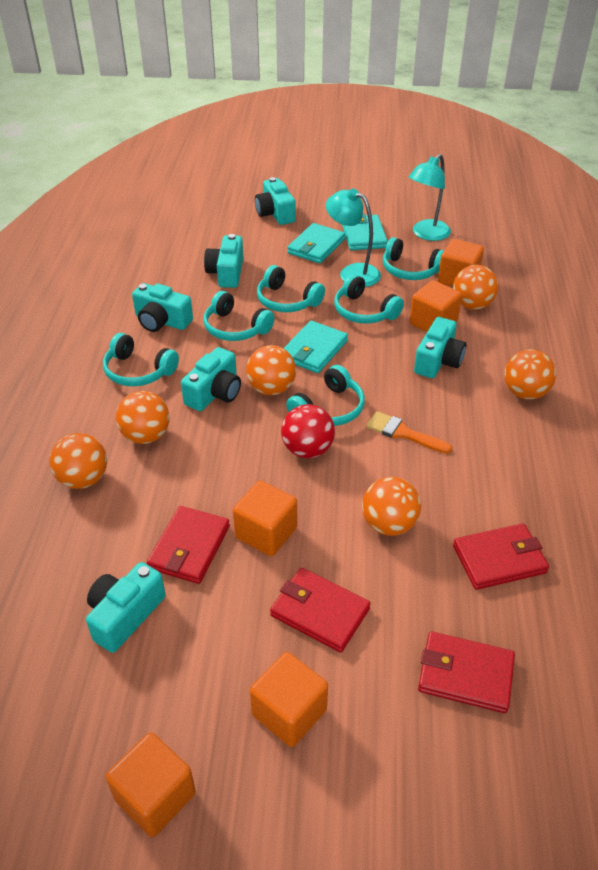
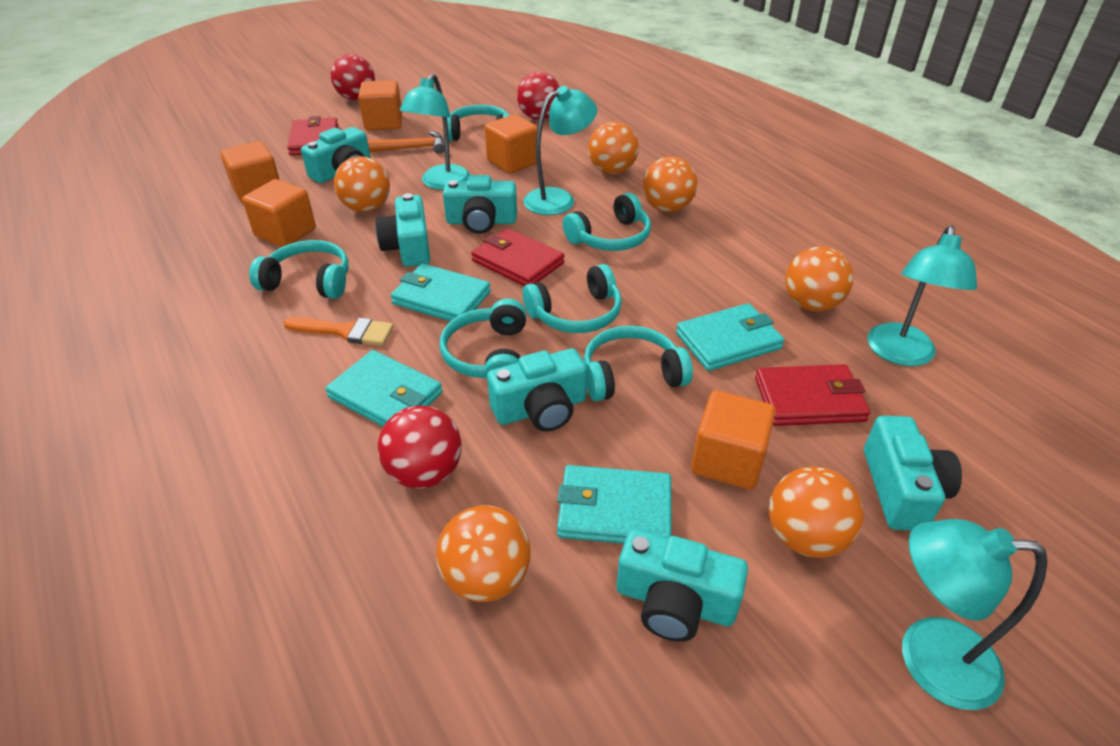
orange hammer: none = 0 -> [368,131,445,154] = 1
red ball: [281,404,335,458] = 1 -> [331,54,375,100] [378,406,462,489] [517,72,560,120] = 3
red wallet: [147,506,230,584] [270,568,371,653] [418,631,515,713] [453,523,549,590] = 4 -> [287,116,338,156] [471,228,564,286] [755,364,871,426] = 3
turquoise lamp: [326,189,381,287] [409,154,451,241] = 2 -> [400,73,471,190] [523,86,597,215] [867,225,977,366] [902,519,1048,710] = 4
turquoise wallet: [284,321,348,373] [287,223,345,264] [342,213,388,250] = 3 -> [326,350,443,427] [390,264,491,321] [557,465,672,544] [676,303,784,371] = 4

